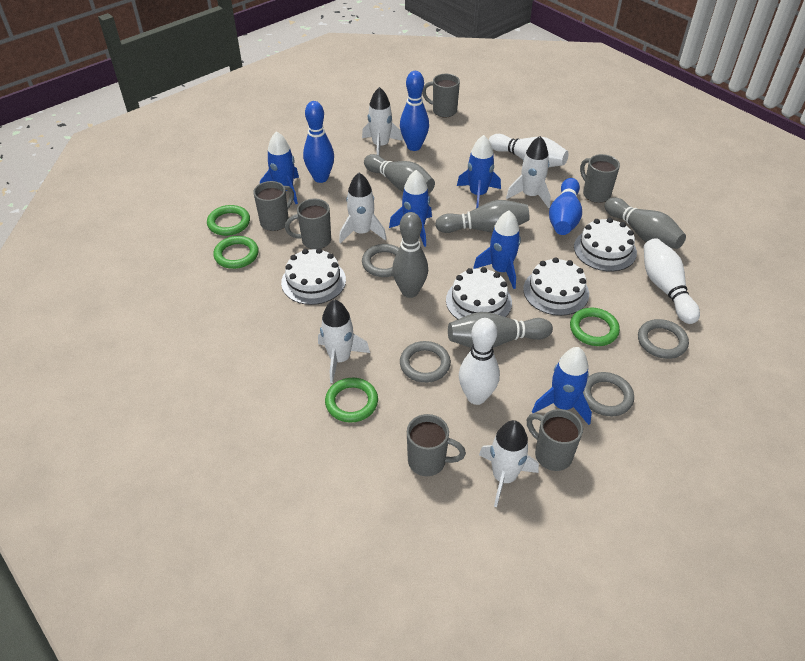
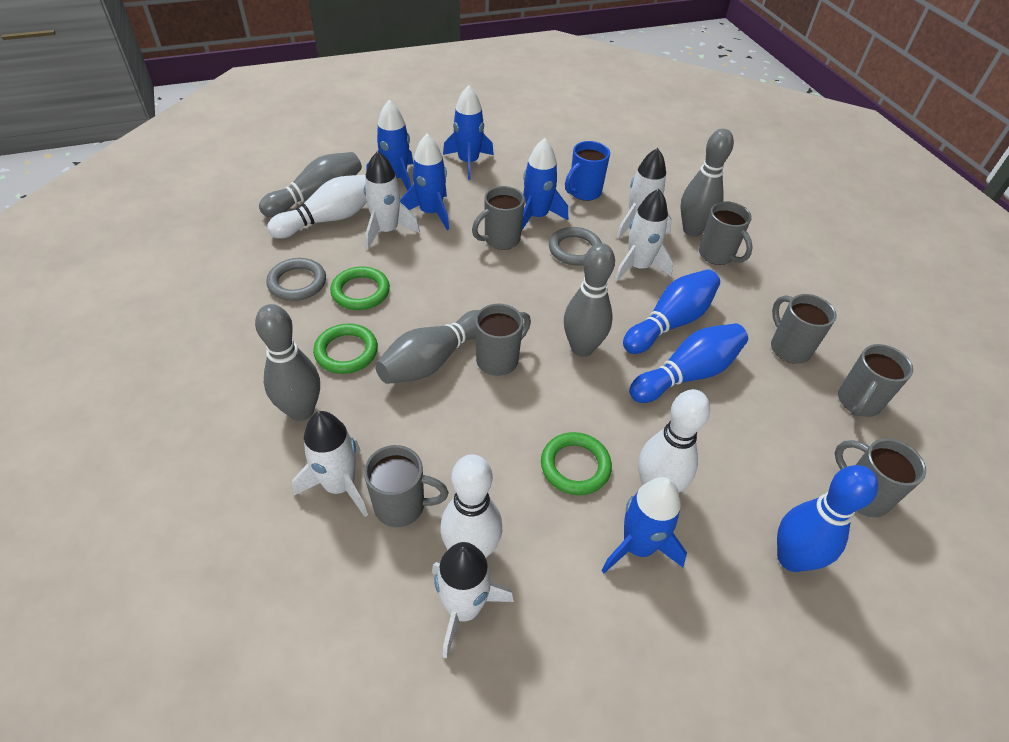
blue mug: none = 0 -> [565,141,610,201] = 1
green ring: [207,205,250,236] [213,236,259,269] [325,378,378,423] [570,308,620,346] = 4 -> [313,323,378,374] [330,266,390,310] [541,432,612,495] = 3
grey mug: [253,181,294,231] [285,199,331,249] [407,414,466,476] [422,74,460,117] [527,409,583,471] [580,154,620,203] = 6 -> [364,445,449,527] [472,186,525,250] [475,304,531,376] [699,201,753,265] [771,294,836,364] [835,438,926,517] [838,344,913,417] = 7
grey ring: [362,244,399,277] [400,341,451,383] [583,372,634,416] [638,319,689,359] = 4 -> [266,258,326,301] [549,227,602,266] = 2
white cake: [281,248,346,305] [446,267,512,319] [523,257,589,316] [574,218,637,272] = 4 -> none = 0

